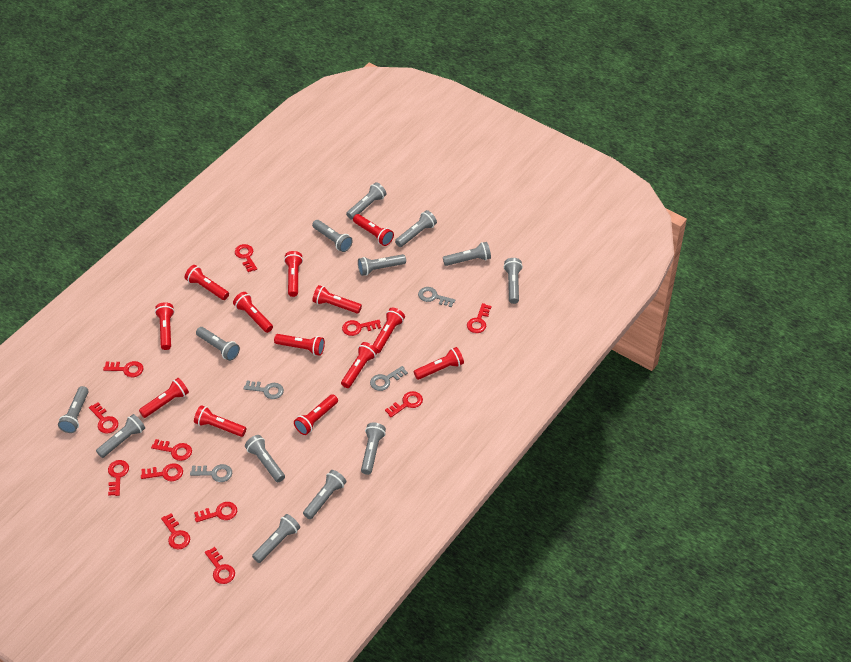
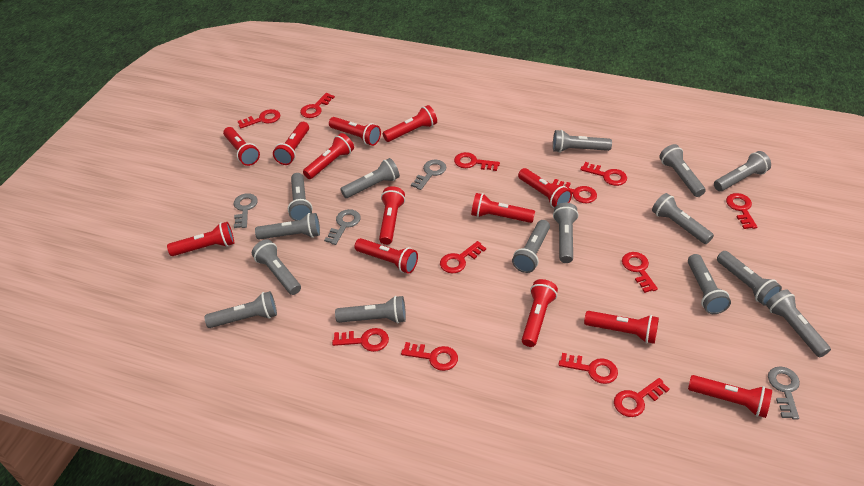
grey flashlight: [58,386,89,433] [96,414,145,458] [196,327,240,361] [245,435,285,482] [252,514,300,563] [303,470,346,519] [312,220,353,252] [346,182,386,220] [358,254,406,276] [361,423,386,475] [395,210,437,247] [443,242,491,266] [504,258,523,304] = 13 -> [204,291,277,328] [252,239,301,295] [255,213,320,240] [288,173,313,221] [335,296,406,323] [340,158,400,198] [512,220,550,273] [553,130,612,153] [553,203,578,263] [652,193,714,244] [659,144,706,197] [688,254,731,314] [714,151,771,191] [717,251,782,305] [766,289,831,357] = 15

